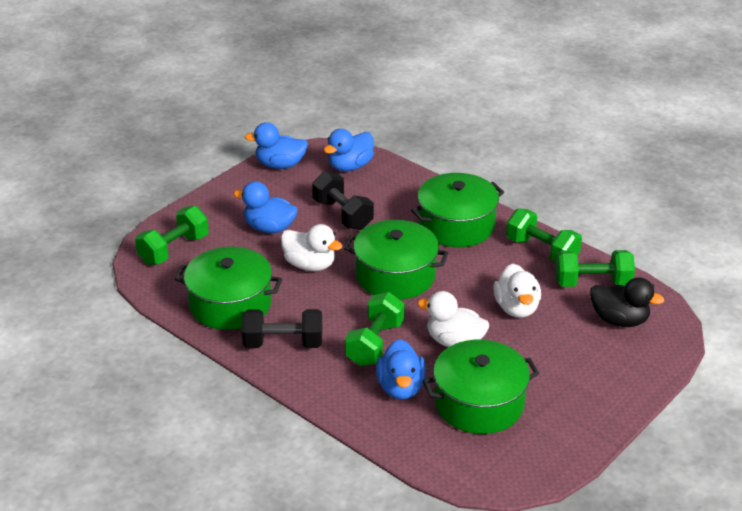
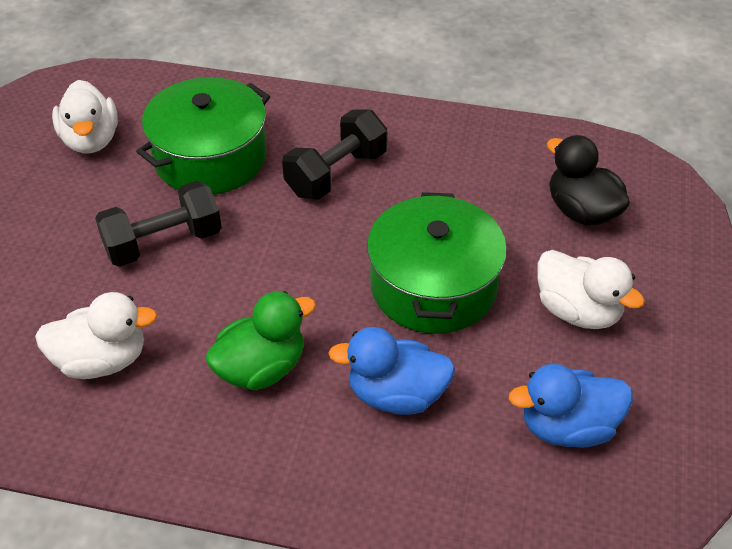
blue duck: [233,181,298,233] [245,122,308,169] [323,129,374,171] [376,339,426,400] = 4 -> [328,327,455,415] [509,364,633,448] = 2
green duck: none = 0 -> [205,291,316,390] = 1
green dumbbell: [135,206,209,265] [345,292,405,366] [506,209,582,262] [555,250,635,287] = 4 -> none = 0
green pot: [175,247,282,330] [344,220,449,300] [411,173,504,247] [423,340,540,434] = 4 -> [136,77,270,195] [367,192,507,334] = 2

